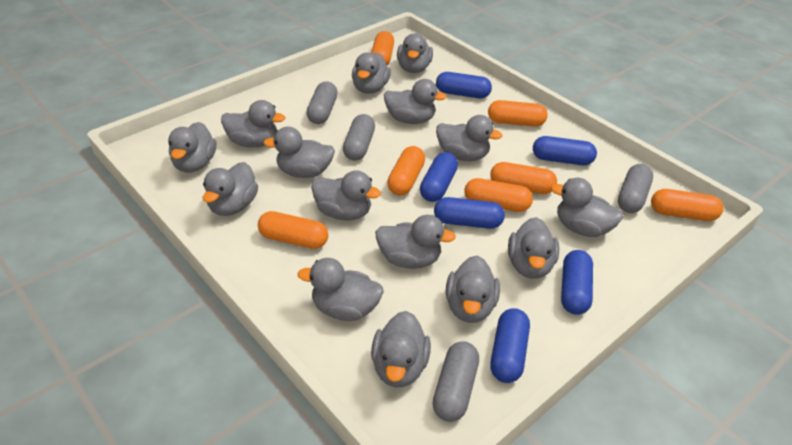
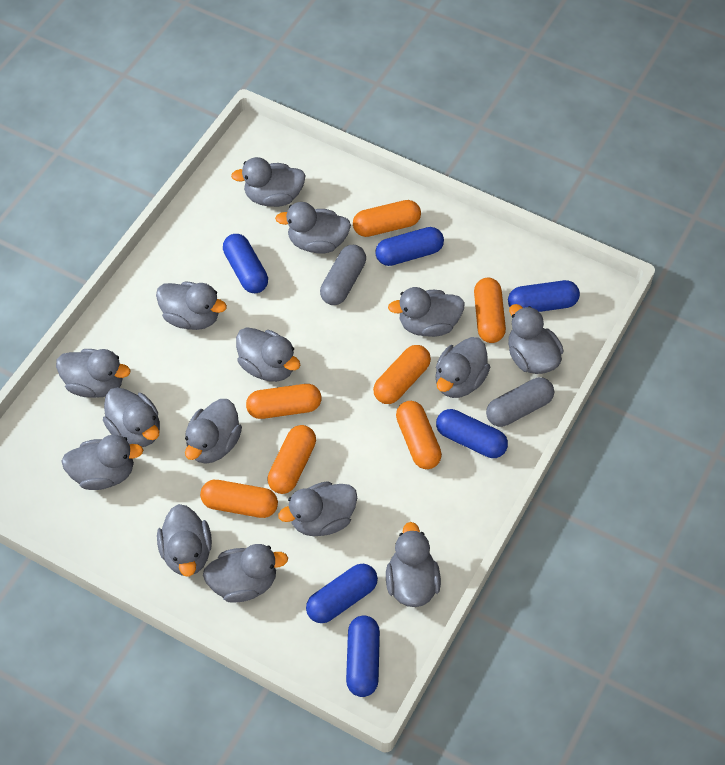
grey capsule: [307,81,338,124] [343,114,375,161] [433,341,479,422] [618,164,653,213] = 4 -> [320,245,366,305] [486,377,554,427] = 2

